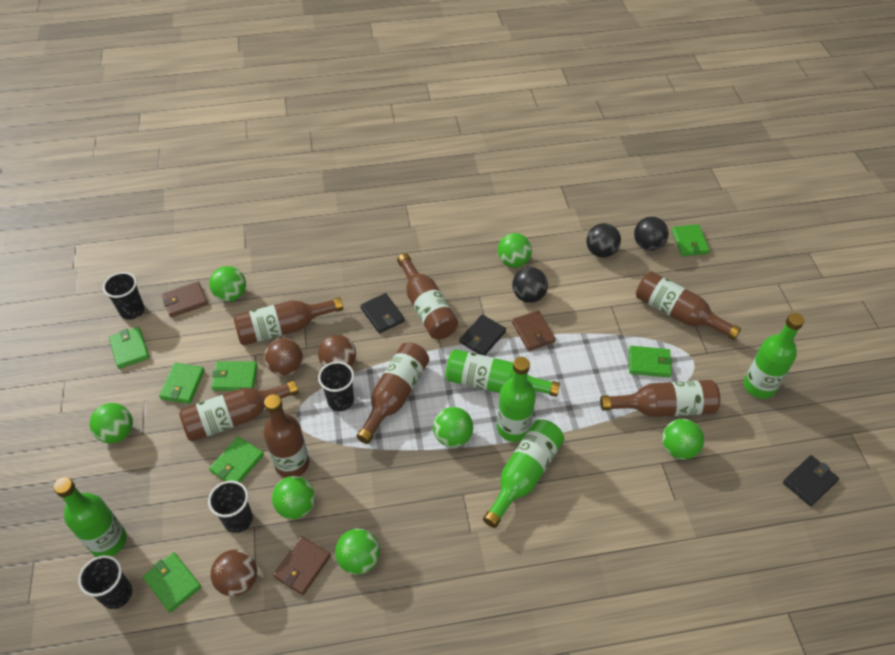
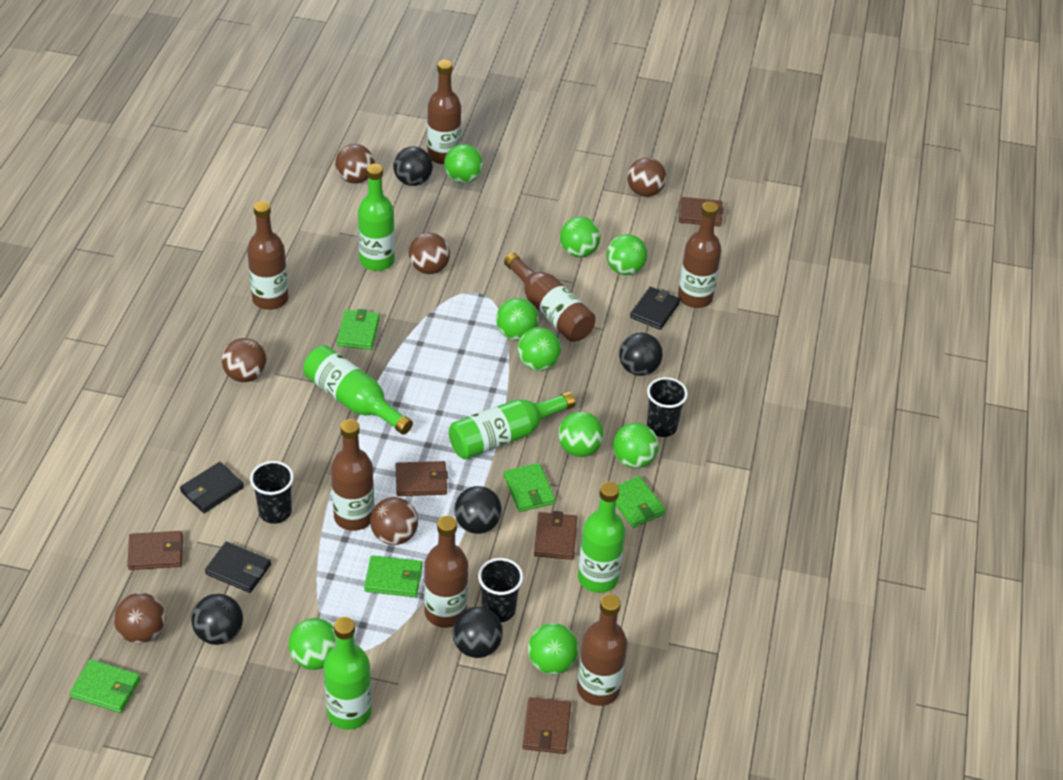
black ball: [512,267,548,303] [586,223,621,258] [634,217,669,251] = 3 -> [191,594,243,645] [393,146,433,186] [452,607,503,658] [454,486,502,534] [619,333,663,376] = 5
black cup: [78,555,132,609] [103,272,145,320] [208,481,253,533] [318,362,354,411] = 4 -> [250,461,294,524] [478,558,523,622] [647,377,688,437] = 3
brown ball: [211,549,257,597] [264,338,303,376] [318,335,356,367] = 3 -> [114,593,166,644] [222,338,266,382] [335,144,375,184] [370,497,418,545] [409,233,450,274] [627,158,666,197] = 6
brown wallet: [162,282,208,318] [273,536,331,595] [512,311,556,351] = 3 -> [127,531,183,570] [396,461,448,496] [522,697,571,754] [534,511,577,560] [679,197,724,227] = 5
green ball: [90,403,133,443] [209,266,246,302] [272,476,315,519] [335,529,380,575] [433,407,473,447] [498,233,532,268] [662,419,704,460] = 7 -> [289,618,336,670] [444,144,483,184] [496,298,539,341] [518,327,561,371] [528,623,579,675] [558,411,604,457] [560,217,601,257] [606,234,647,275] [613,423,659,468] = 9
green wallet: [109,327,149,369] [143,552,201,612] [159,363,205,404] [209,436,264,482] [211,361,258,391] [629,346,673,378] [672,224,710,256] = 7 -> [70,659,140,713] [337,309,380,350] [364,555,422,597] [504,463,555,512] [616,476,666,528] = 5

